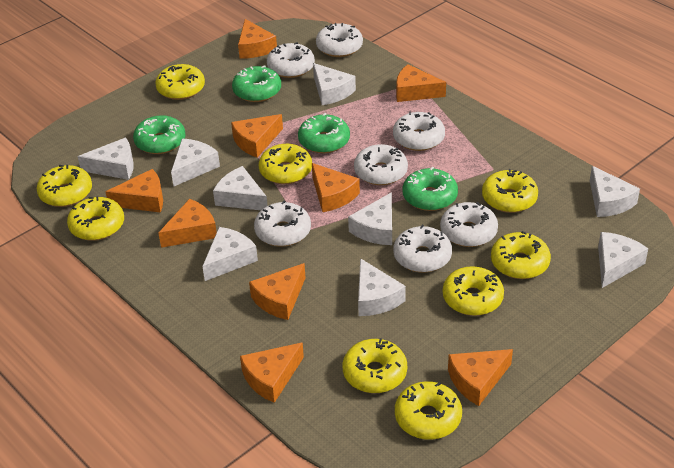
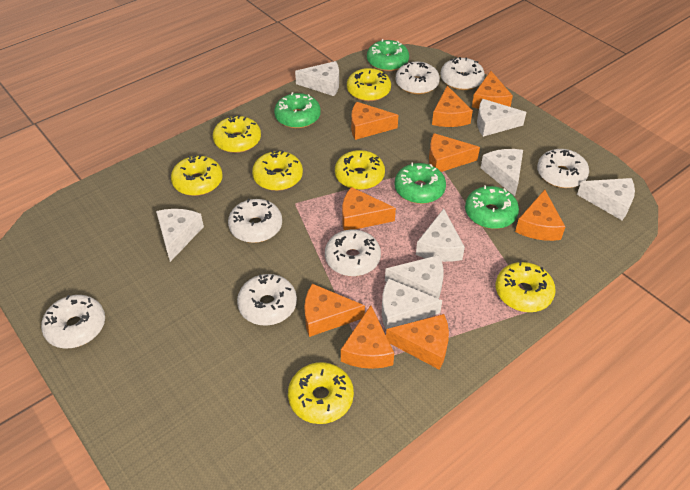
white cheese: [77,138,134,180] [171,138,220,187] [202,227,258,281] [213,166,268,210] [313,63,356,105] [348,192,392,245] [358,258,406,316] [590,166,640,217] [598,232,649,288] = 9 -> [156,209,204,262] [295,61,339,96] [382,278,442,330] [385,255,444,299] [416,209,465,262] [477,99,526,137] [481,149,523,196] [577,178,635,220] = 8
yellow donut: [37,165,92,207] [67,196,124,241] [155,64,205,100] [259,144,312,184] [343,338,407,393] [395,381,462,440] [443,266,504,316] [482,169,538,213] [491,231,551,279] = 9 -> [171,155,223,196] [213,115,261,153] [252,150,303,191] [288,362,354,424] [335,150,385,190] [347,68,391,101] [496,261,556,312] = 7

